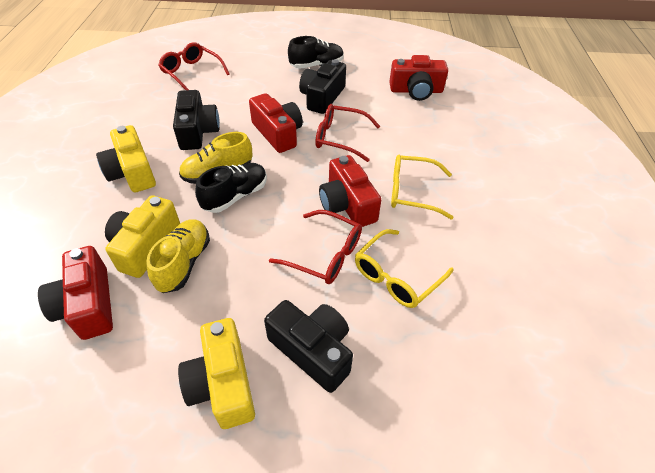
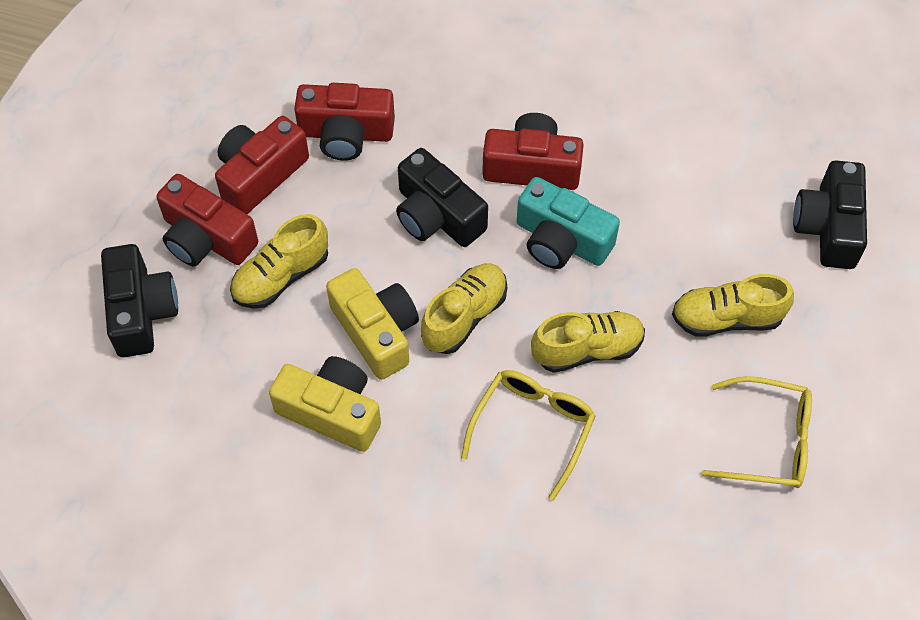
black shoe: [195,163,267,213] [288,36,344,69] = 2 -> none = 0
red glasses: [158,42,230,90] [269,210,362,284] [315,104,380,162] = 3 -> none = 0
turquoise camera: none = 0 -> [517,177,620,269] = 1
yellow camera: [96,125,156,192] [105,195,180,278] [178,318,255,429] = 3 -> [269,356,381,452] [326,268,419,380] = 2
yellow shoe: [146,219,210,293] [179,132,253,184] = 2 -> [230,214,328,309] [421,264,507,354] [531,311,645,373] [672,274,794,337] = 4

